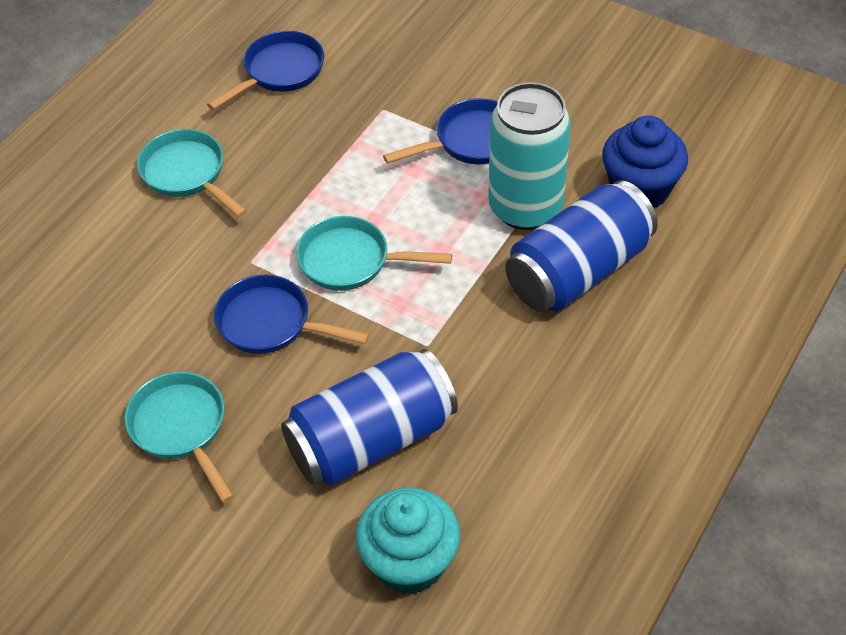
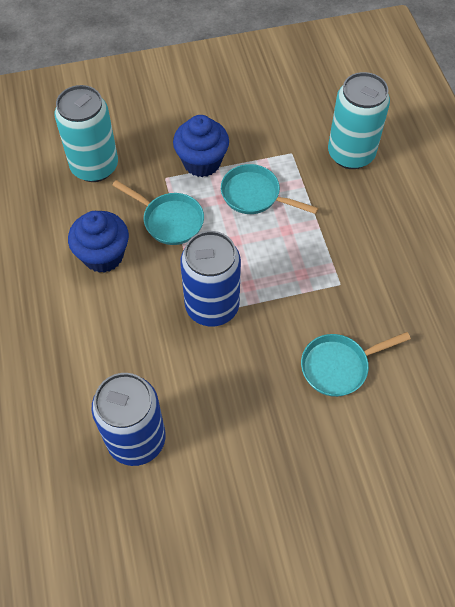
blue cupcake: [602,116,688,208] = 1 -> [68,211,129,273] [173,115,229,177] = 2
blue pan: [207,31,324,110] [214,275,369,354] [383,98,498,164] = 3 -> none = 0
turquoise can: [488,82,571,230] = 1 -> [54,85,118,182] [328,72,390,169] = 2
turquoise cupcake: [356,487,460,595] = 1 -> none = 0

